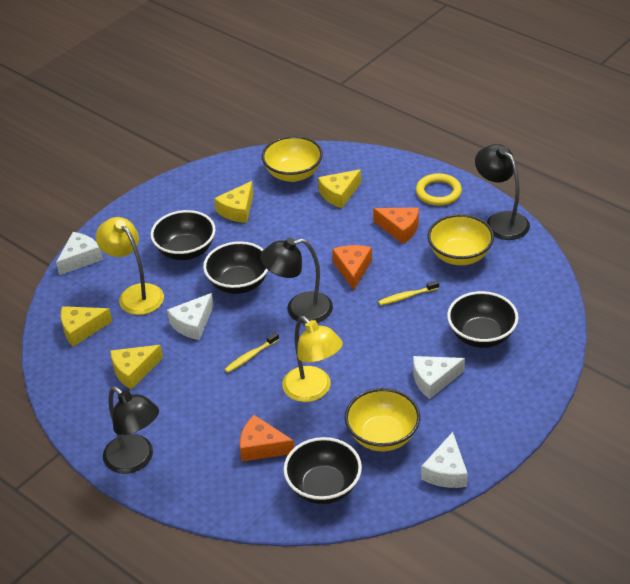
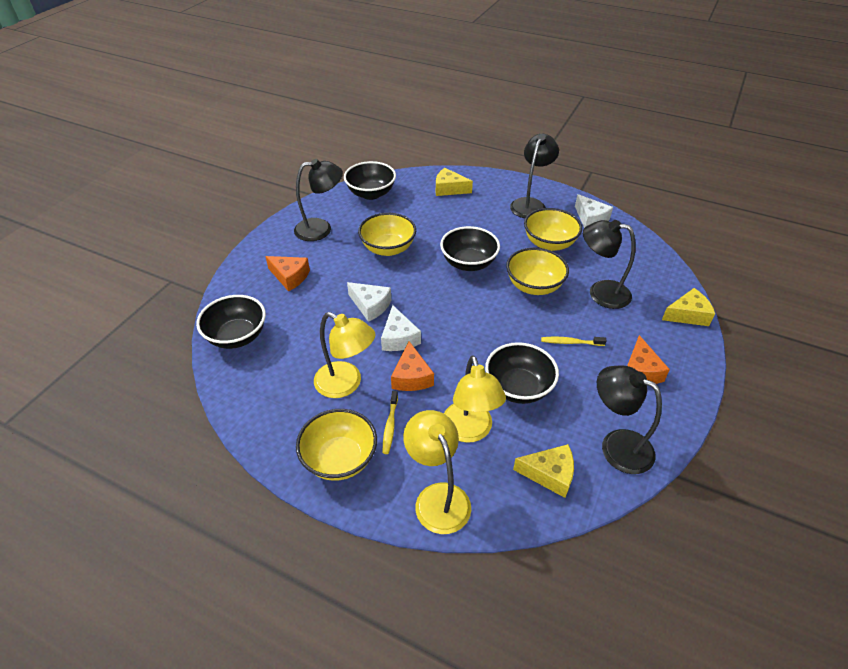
black lamp: [103,387,159,474] [260,238,333,324] [475,144,530,240] = 3 -> [294,159,343,241] [510,134,559,218] [583,220,635,309] [597,365,662,474] = 4
white cheese: [56,232,103,275] [167,293,214,340] [413,356,465,399] [421,432,468,488] = 4 -> [347,282,391,322] [381,305,421,351] [575,194,613,228] = 3
yellow bowl: [262,136,323,182] [345,388,420,451] [427,214,494,265] = 3 -> [296,409,377,481] [358,213,416,256] [506,248,569,295] [524,208,582,251] = 4
yellow cheese: [61,306,112,347] [110,345,163,390] [214,181,253,223] [318,169,361,208] = 4 -> [436,168,473,196] [513,444,574,498] [662,288,715,326] = 3
yellow lamp: [96,217,164,315] [282,316,343,402] = 2 -> [314,312,375,398] [403,410,471,534] [444,355,506,443] = 3
yellow ring: [416,173,462,206] = 1 -> none = 0

